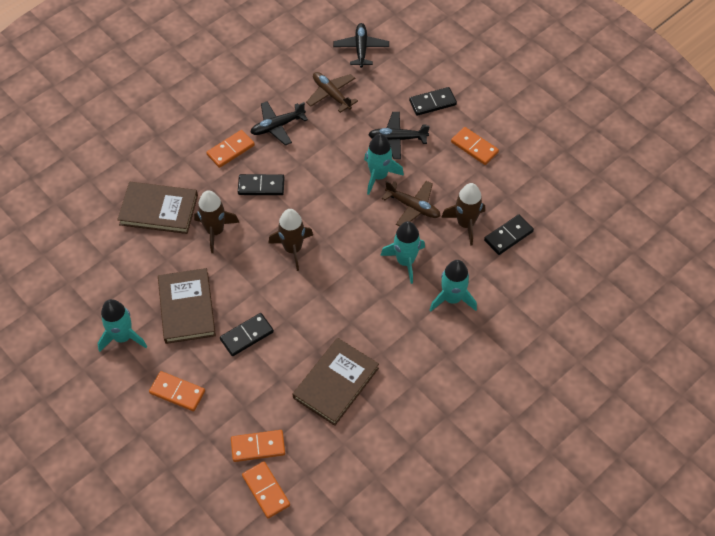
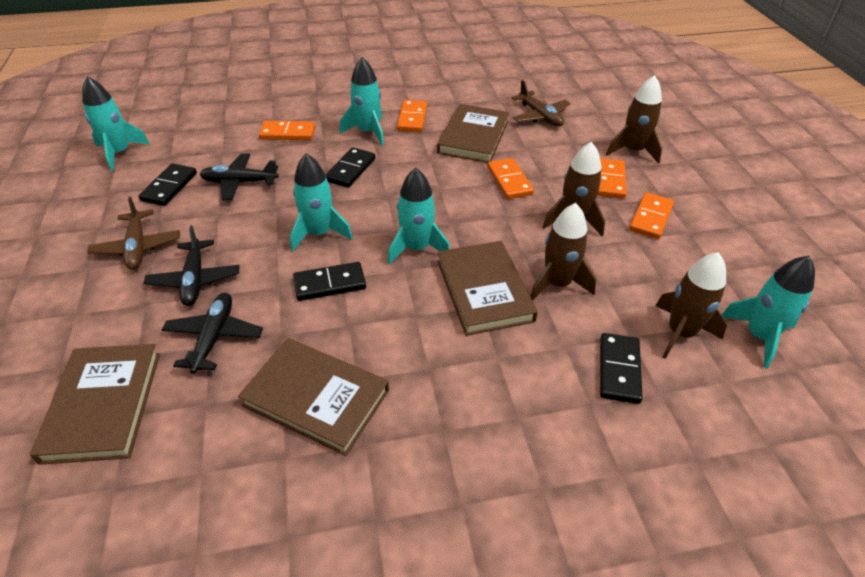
brown book: [117,182,198,234] [158,268,216,344] [293,338,379,426] = 3 -> [30,344,160,465] [238,338,389,456] [437,104,509,163] [437,241,538,336] = 4
brown rocket: [194,190,239,253] [268,209,313,271] [441,183,485,246] = 3 -> [530,203,596,301] [543,142,605,237] [606,75,662,164] [655,252,727,359] = 4
turquoise rocket: [97,299,147,352] [364,134,404,195] [380,221,425,284] [430,260,477,311] = 4 -> [82,76,150,171] [290,153,353,251] [339,57,384,146] [388,168,450,265] [722,256,815,369] = 5

